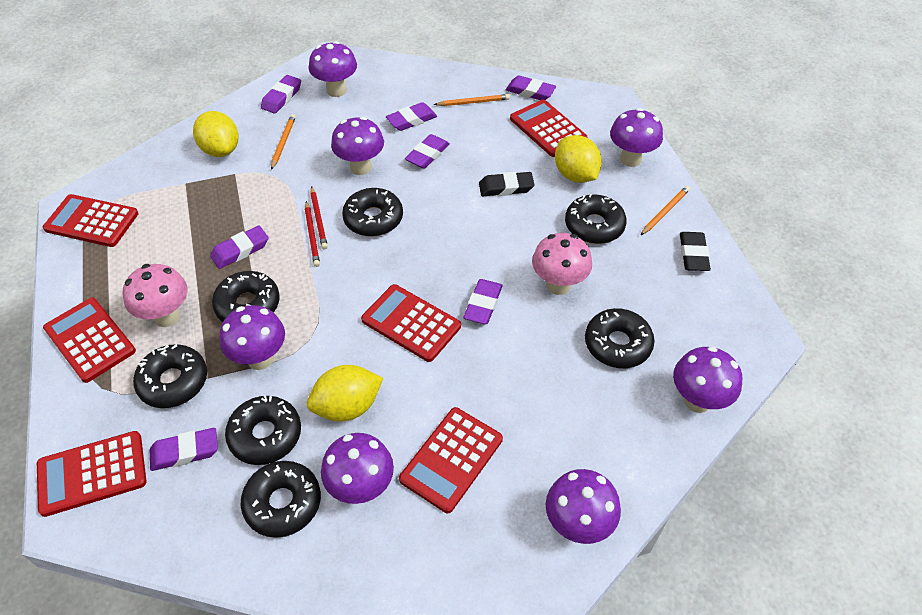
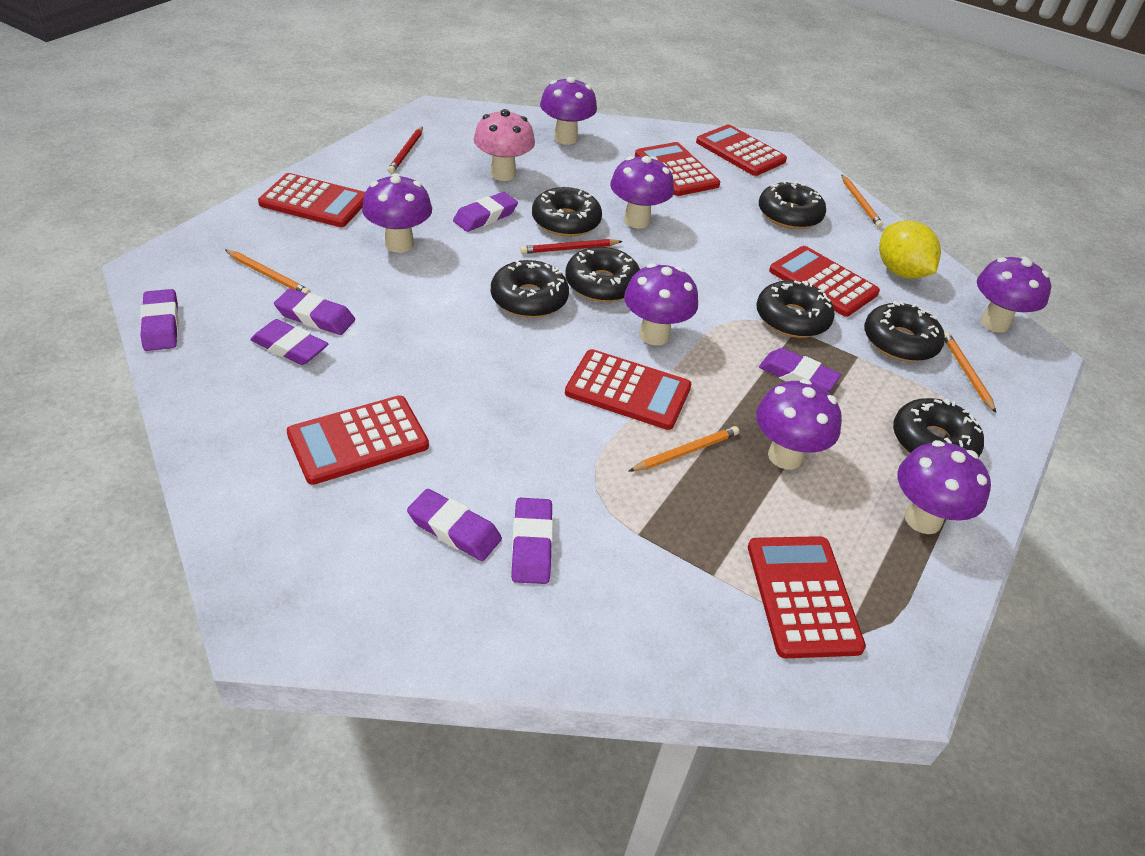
black eraser: [479,172,535,196] [680,232,711,271] = 2 -> none = 0
orange pencil: [271,114,296,170] [434,94,510,106] [641,186,690,235] = 3 -> [225,250,311,294] [629,426,739,471] [841,174,883,228] [944,332,996,413] = 4
pink mushroom: [123,264,188,327] [532,233,592,295] = 2 -> [473,109,535,181] = 1
red calculator: [37,431,146,517] [43,194,139,247] [43,298,136,383] [361,284,461,362] [399,407,503,513] [510,99,587,157] = 6 -> [258,173,365,227] [287,396,429,485] [565,349,692,430] [635,142,720,196] [696,124,787,176] [748,536,866,658] [769,246,880,317] = 7
yellow lemon: [193,111,238,157] [307,365,383,421] [555,135,602,183] = 3 -> [879,220,941,279] = 1

